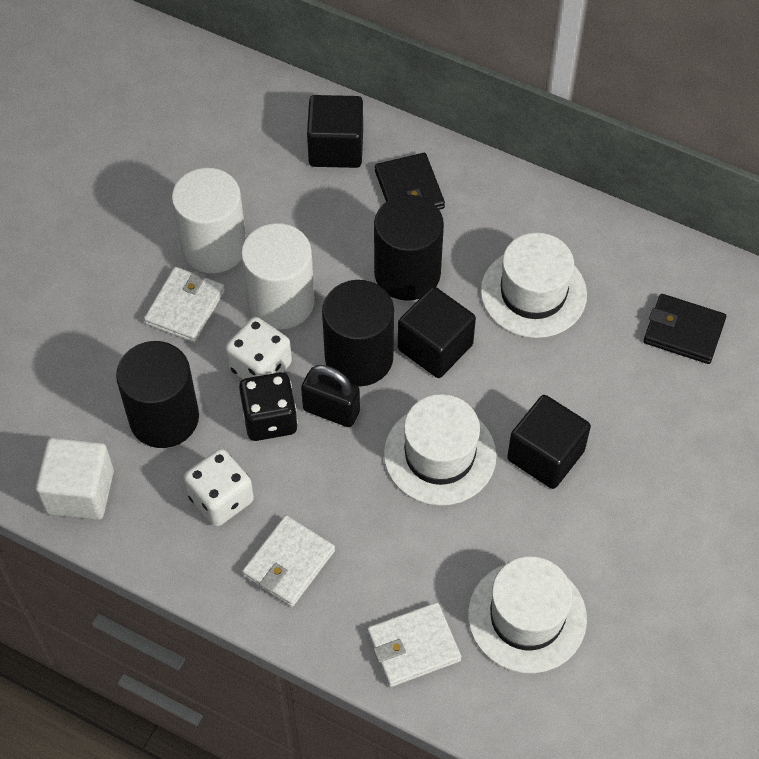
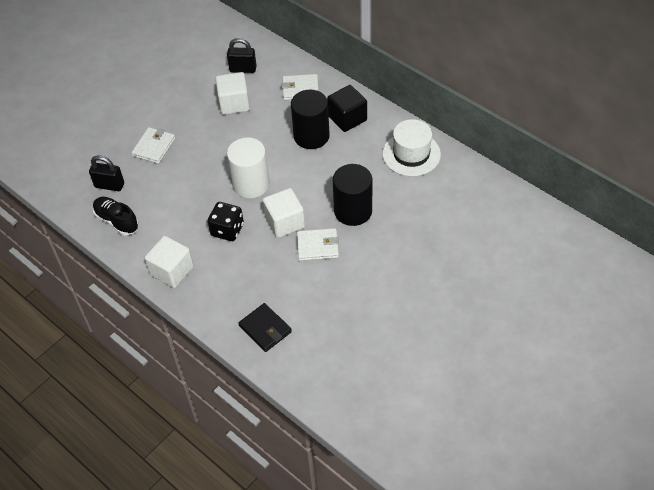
black cube: [307,95,363,168] [398,287,476,378] [507,395,591,489] = 3 -> [327,85,367,132] = 1
black cylinder: [116,341,199,448] [322,280,394,386] [374,195,444,301] = 3 -> [291,90,330,149] [333,164,372,226] = 2
black padlock: [301,365,360,427] = 1 -> [89,155,124,191] [227,38,257,73] = 2
black shoe: none = 0 -> [93,197,139,236] = 1
black wallet: [375,153,445,210] [643,294,726,364] = 2 -> [238,303,292,352] = 1
white cube: [36,438,114,520] = 1 -> [145,236,194,288] [215,72,250,115] [263,188,305,238] = 3
white cylinder: [172,168,246,273] [241,223,315,329] = 2 -> [227,138,270,198] = 1
white dice: [184,449,254,527] [225,317,292,379] = 2 -> none = 0
white hat: [384,394,497,506] [468,557,587,673] [481,233,587,338] = 3 -> [382,119,441,176] = 1

